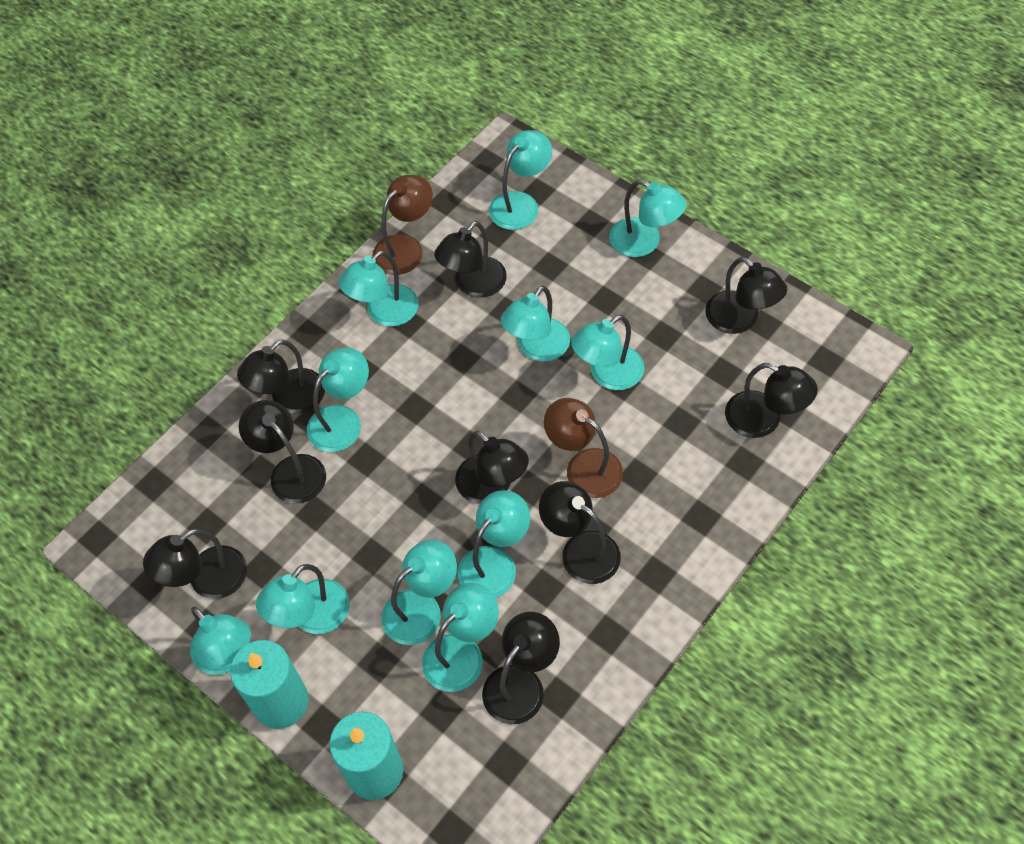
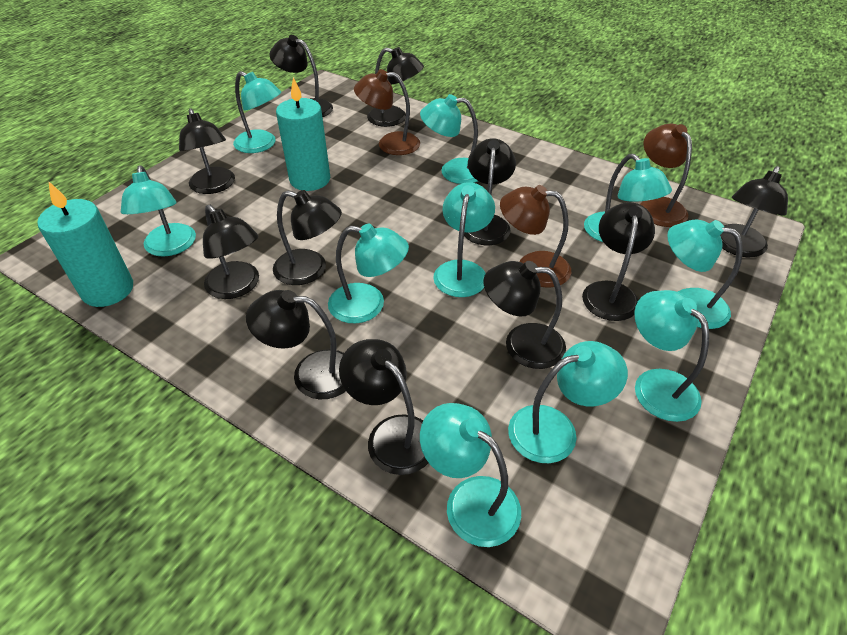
black lamp: [143,529,247,599] [237,339,325,414] [239,400,326,504] [434,221,507,298] [455,431,529,504] [482,612,560,724] [539,481,621,584] [705,257,787,334] [725,363,818,438] = 9 -> [179,109,235,194] [203,205,259,299] [246,290,346,399] [269,35,333,117] [273,190,342,285] [339,339,428,475] [367,47,424,127] [464,138,516,245] [484,261,566,369] [582,202,655,321] [720,166,788,257] = 11
brown lamp: [372,175,433,275] [544,398,623,498] = 2 -> [354,69,420,155] [500,185,571,288] [640,123,692,227] = 3
turquoise lamp: [190,607,251,675] [256,564,350,634] [307,347,369,452] [339,250,419,327] [382,540,457,645] [422,583,499,692] [458,490,530,598] [489,130,552,230] [500,286,570,362] [571,315,644,390] [609,180,686,257] = 11 -> [121,166,196,257] [233,71,281,153] [328,224,409,324] [420,94,478,184] [420,403,521,547] [433,182,495,297] [508,341,628,463] [584,154,672,242] [634,290,709,422] [667,220,743,329] = 10

